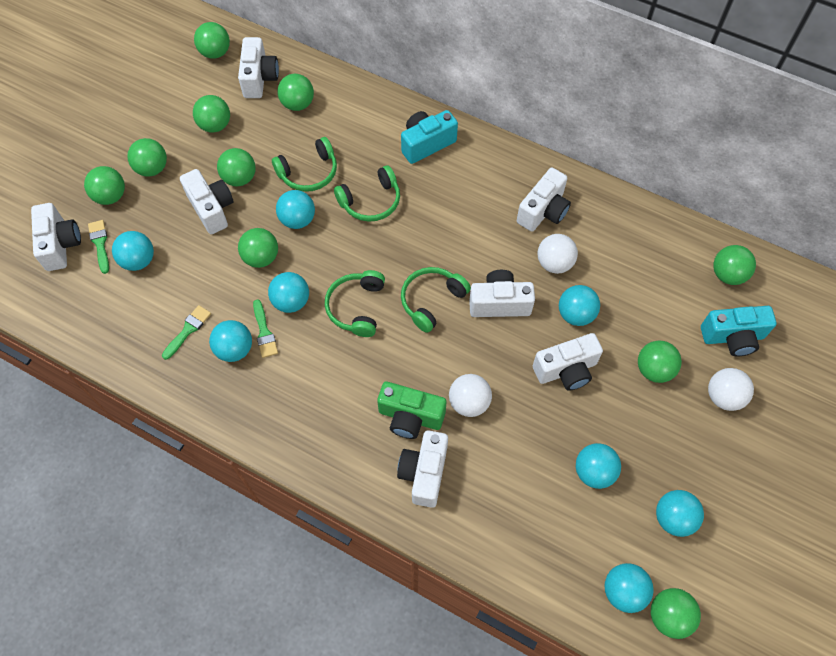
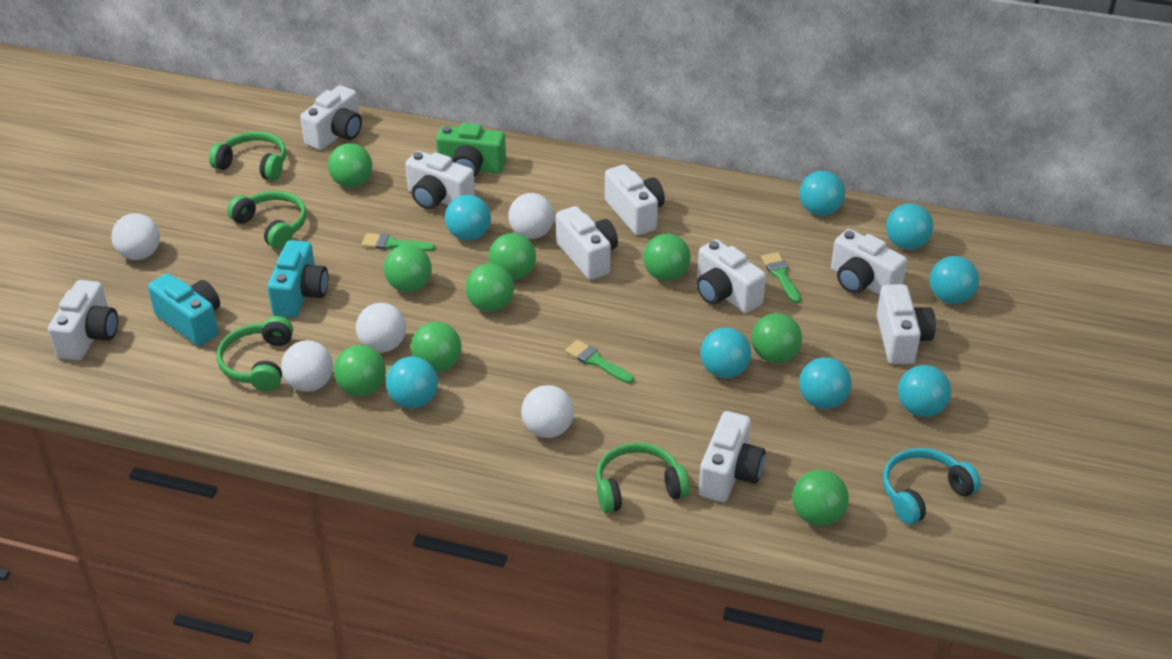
green ball: [84,166,125,205] [127,138,167,177] [193,95,230,132] [194,22,230,59] [217,148,256,187] [238,228,278,268] [277,74,314,111] [638,340,682,383] [651,588,701,639] [713,245,756,285] = 10 -> [328,143,373,188] [334,345,386,396] [384,244,432,292] [411,322,462,372] [466,264,514,312] [489,233,536,280] [643,234,691,281] [752,313,802,363] [792,470,849,526] = 9
turquoise headphones: none = 0 -> [883,448,981,525] = 1
white ball: [449,374,492,417] [538,234,578,274] [708,368,754,411] = 3 -> [111,213,160,260] [281,340,333,392] [356,303,406,353] [508,193,554,239] [521,385,574,438] = 5
white camera: [31,203,81,271] [180,169,234,234] [238,37,279,98] [397,430,448,508] [469,270,535,317] [517,168,571,231] [533,333,603,391] = 7 -> [48,280,118,361] [300,85,362,150] [405,151,475,210] [556,206,618,280] [605,164,665,236] [697,239,766,313] [699,411,766,502] [831,229,907,295] [877,284,936,364] = 9

